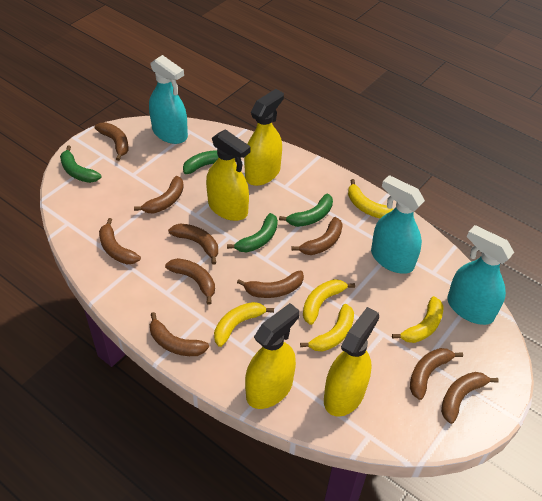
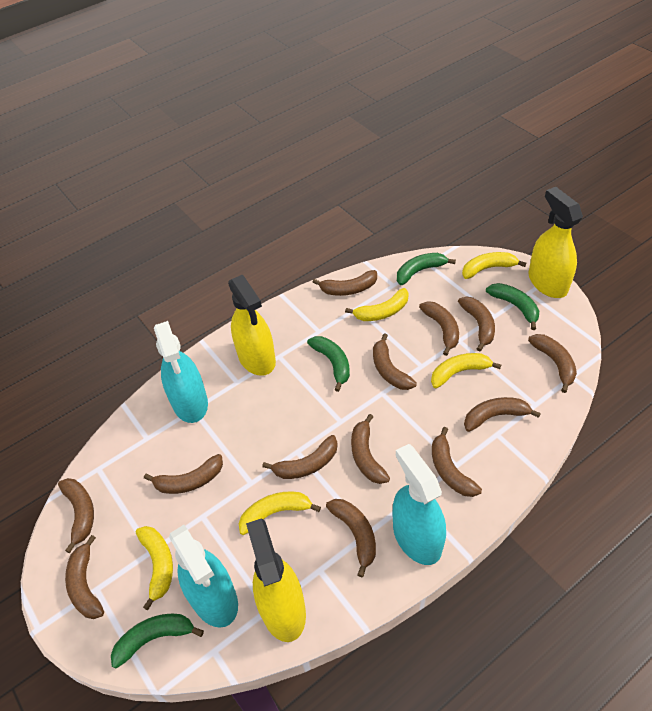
brown banana: [95,123,129,161] [99,218,141,264] [134,176,184,214] [150,312,209,356] [165,258,215,305] [168,224,218,265] [237,271,304,298] [292,217,343,255] [410,348,463,400] [441,372,499,424] = 10 -> [58,478,94,553] [65,535,104,619] [144,454,223,494] [262,435,338,479] [313,270,377,296] [326,499,376,577] [351,414,390,484] [373,333,417,390] [419,301,459,356] [432,427,482,497] [458,296,495,352] [464,397,541,432] [528,334,577,393] = 13
yellow spray bottle: [206,129,251,221] [244,89,284,186] [245,303,300,409] [324,307,379,417] = 4 -> [228,275,276,376] [246,518,306,642] [529,187,583,298] = 3

